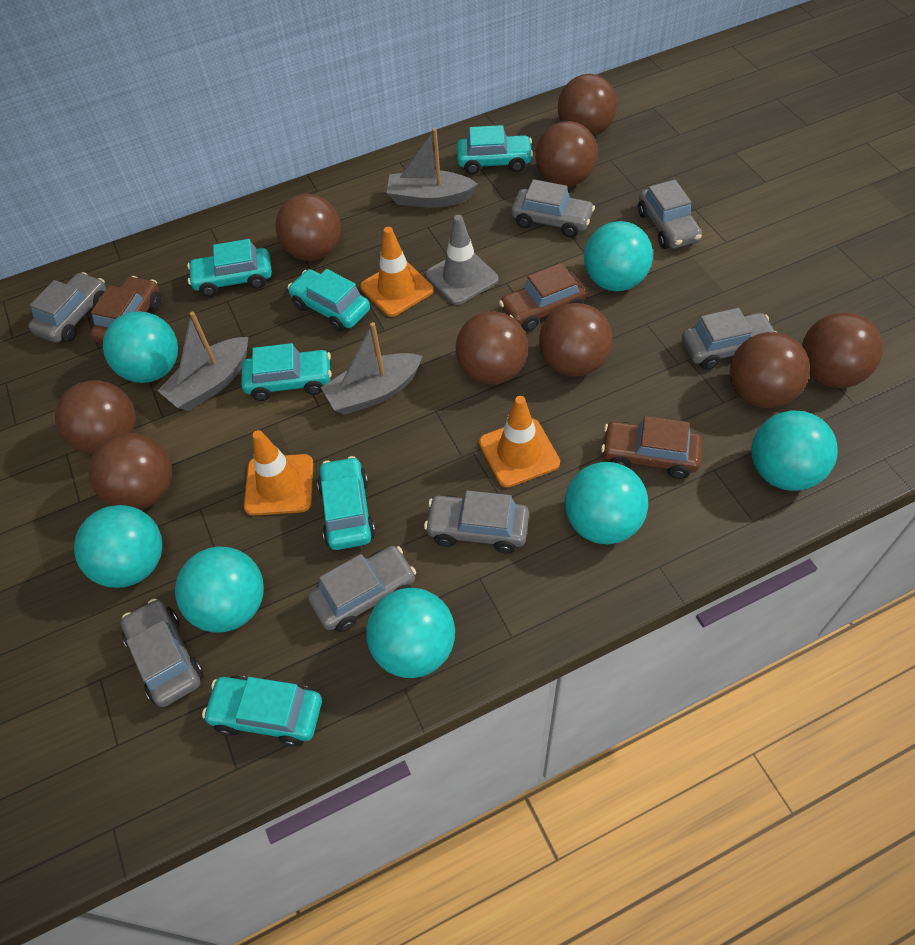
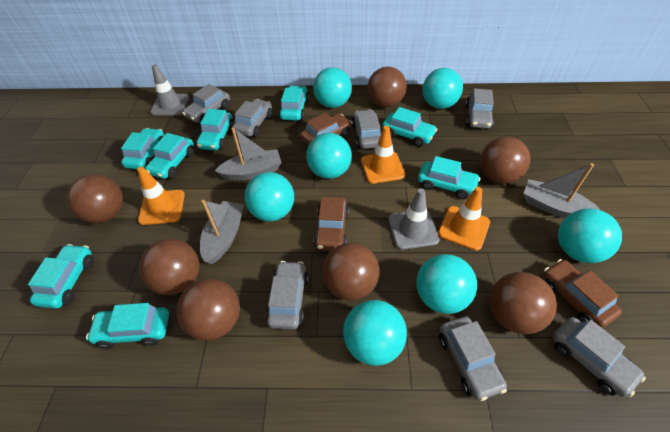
brown ball: [55,380,136,455] [89,433,172,510] [276,193,341,261] [455,311,528,385] [535,121,598,187] [539,303,612,377] [558,74,617,137] [730,332,810,408] [802,313,883,388] = 9 -> [66,174,123,223] [139,239,199,295] [177,279,240,341] [322,243,379,300] [368,67,407,107] [480,137,531,184] [490,272,557,334] = 7
grey traffic cone: [426,215,499,305] = 1 -> [150,64,189,115] [388,188,439,250] = 2
turquoise car: [187,239,272,297] [202,676,322,747] [241,343,332,401] [288,269,370,332] [317,456,375,550] [457,125,533,175] = 6 -> [28,244,94,309] [86,303,169,349] [121,128,164,169] [145,133,194,179] [196,109,234,150] [279,86,309,121] [382,107,437,147] [418,156,480,199] = 8

